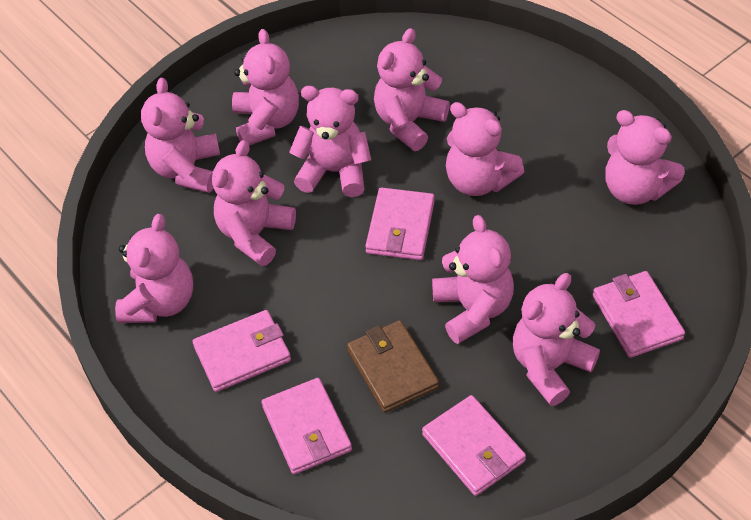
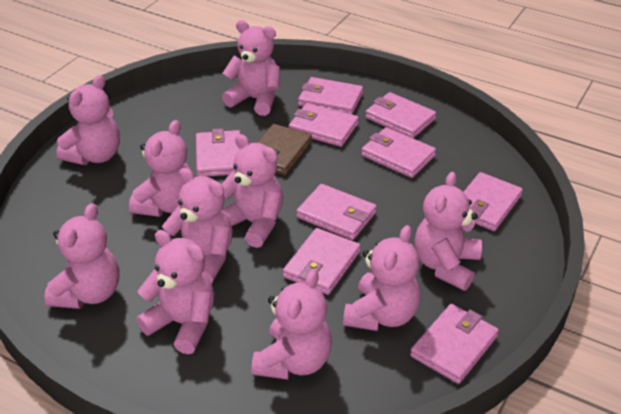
pink wallet: [193,310,291,392] [261,378,352,474] [365,187,435,260] [422,395,526,496] [593,271,685,358] = 5 -> [196,128,241,177] [283,228,361,295] [289,103,359,147] [296,184,377,240] [298,77,363,114] [361,127,436,178] [365,92,436,138] [410,304,499,384] [464,172,523,231] = 9

